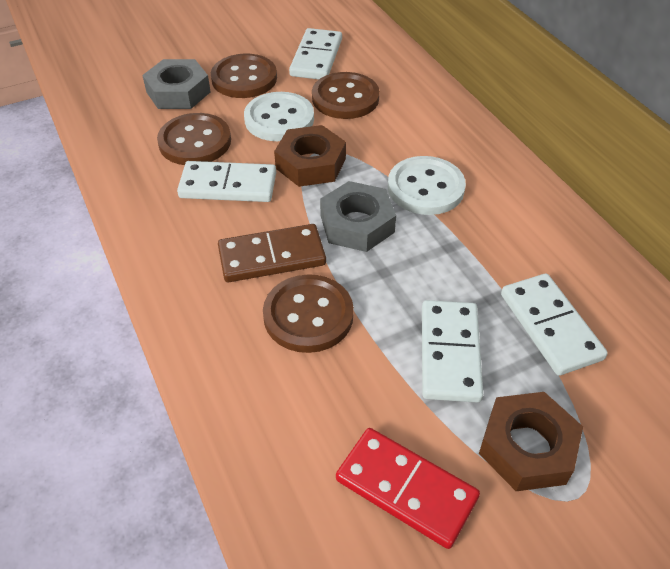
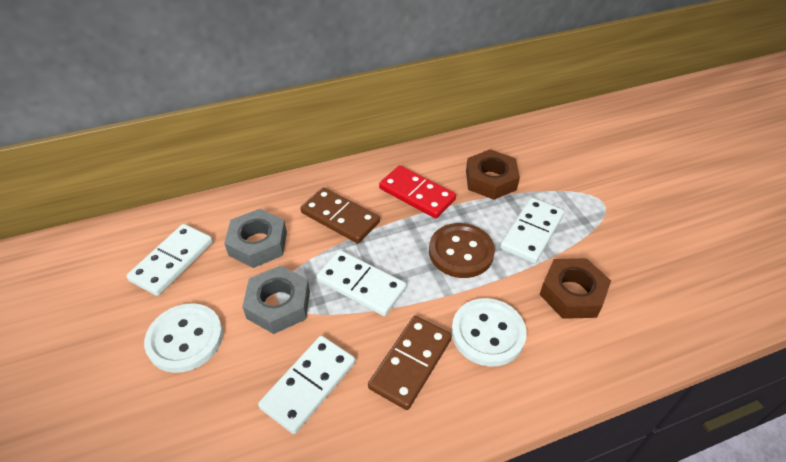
brown button: [157,113,231,165] [211,54,277,98] [263,274,354,353] [312,72,380,119] = 4 -> [429,223,495,278] = 1
brown domino: [218,224,326,282] = 1 -> [300,187,380,243] [368,316,452,410] = 2

